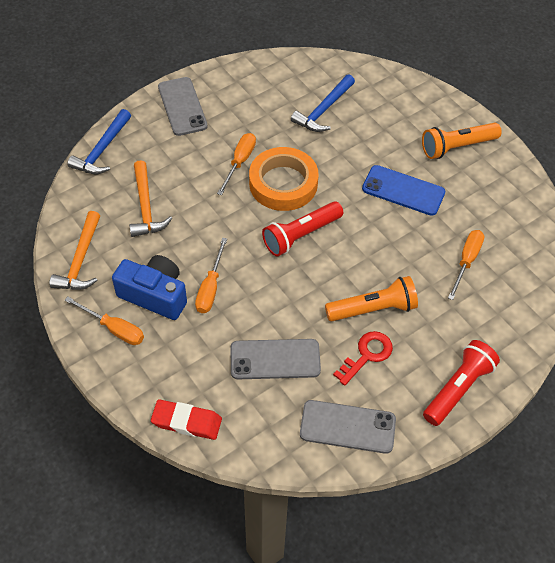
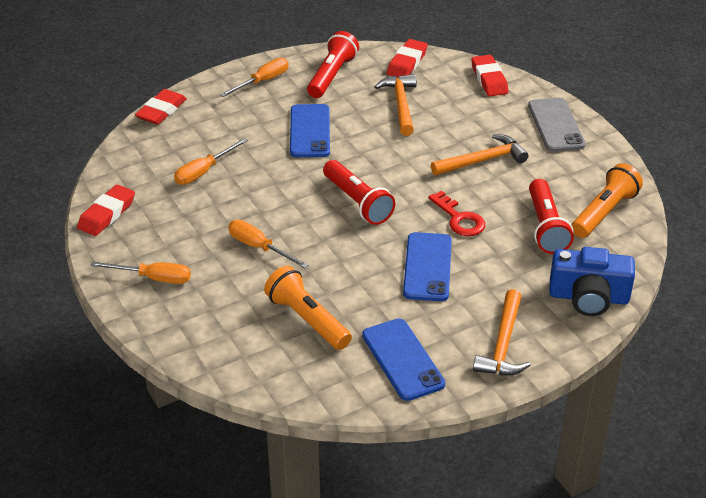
blue hammer: [67,109,131,174] [291,74,355,132] = 2 -> none = 0
blue phone: [362,165,445,216] = 1 -> [290,104,330,157] [362,319,445,401] [403,232,452,301] = 3
grey phone: [158,77,208,136] [231,339,321,379] [300,400,396,454] = 3 -> [528,98,586,152] = 1
orange hammer: [49,211,100,290] [129,160,172,237] = 2 -> [375,74,417,136] [431,134,528,175] [473,289,531,375] = 3
orange tape: [249,147,319,211] = 1 -> none = 0
red eraser: [151,399,222,440] = 1 -> [77,185,135,236] [135,89,187,125] [387,39,428,78] [471,55,509,96] = 4
red flashlight: [262,201,343,257] [423,340,500,426] = 2 -> [307,31,359,98] [323,160,395,225] [529,179,574,254] = 3

